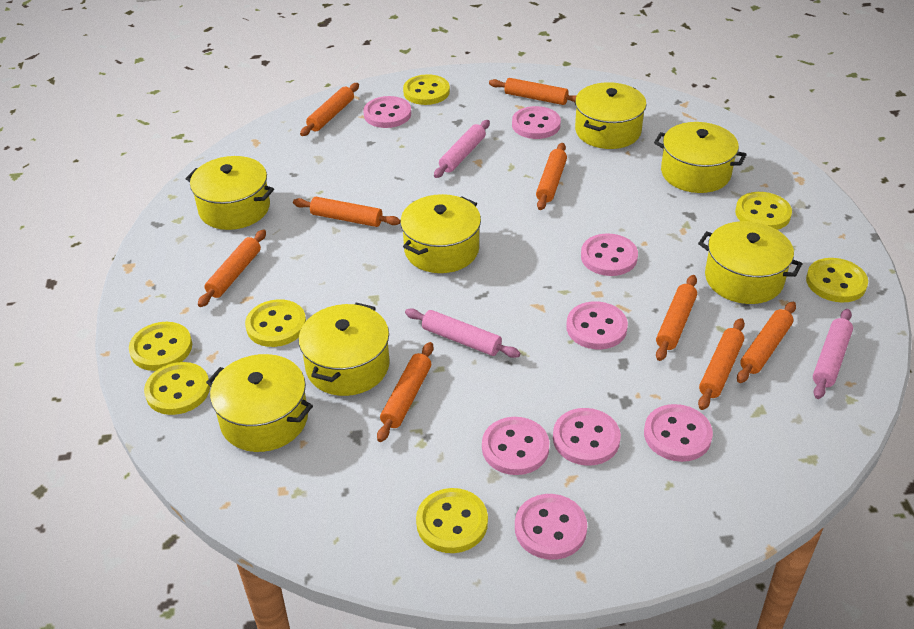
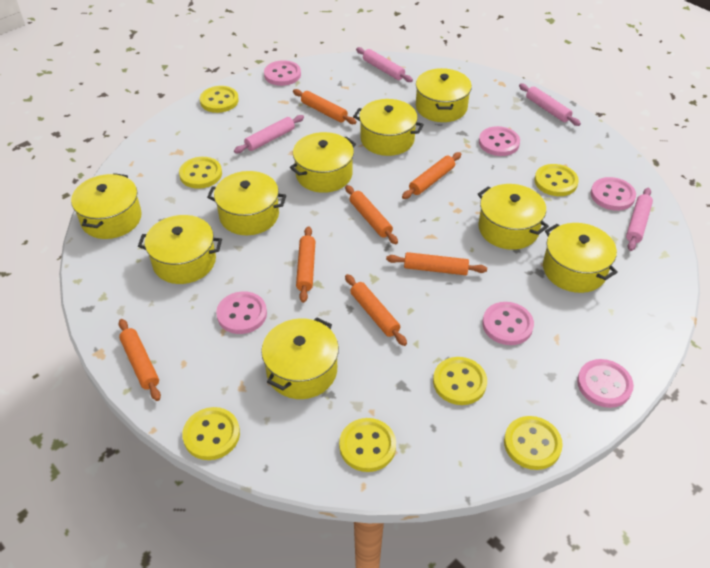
orange rolling pin: [198,230,266,307] [293,197,400,227] [300,83,359,136] [377,342,434,442] [489,78,577,105] [536,143,567,210] [656,275,697,361] [698,318,745,410] [737,302,796,383] = 9 -> [119,319,161,401] [293,89,357,124] [296,226,316,303] [345,185,398,244] [345,274,407,346] [386,252,487,275] [402,152,461,199] = 7
pink button: [363,96,411,128] [482,417,549,475] [512,106,561,139] [515,494,587,560] [553,408,621,466] [566,301,628,349] [581,233,638,276] [644,404,713,462] = 8 -> [216,291,267,334] [264,60,301,86] [479,126,520,156] [482,302,534,345] [577,359,634,408] [591,177,636,211] = 6
pink rolling pin: [405,308,520,358] [434,120,490,178] [813,309,853,399] = 3 -> [234,115,304,153] [356,47,413,82] [519,83,581,126] [626,188,653,251] = 4
yellow pot: [186,156,274,230] [206,354,313,452] [298,303,390,396] [400,194,481,273] [575,82,646,149] [654,122,747,193] [698,221,802,304] = 7 -> [71,173,142,239] [138,215,222,284] [207,171,286,235] [261,317,339,399] [290,132,356,193] [353,99,424,156] [416,68,472,122] [478,184,549,250] [543,223,618,293] = 9

